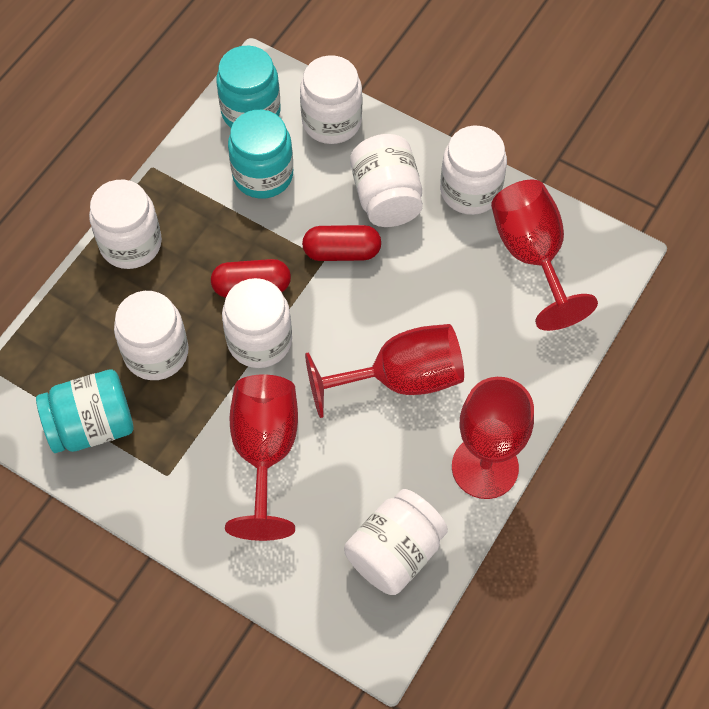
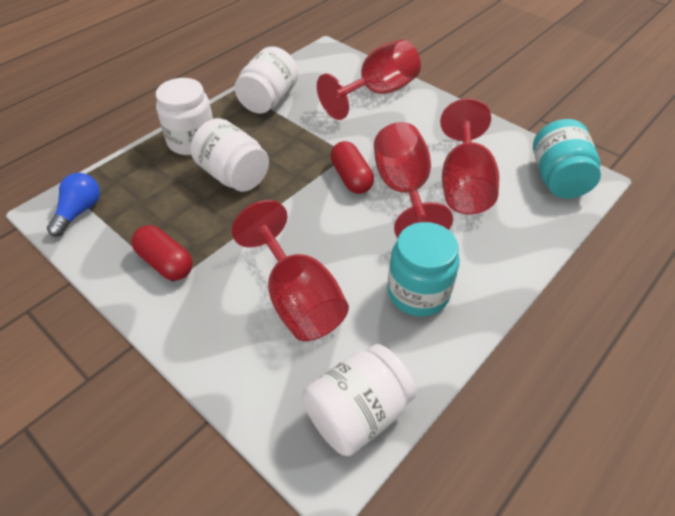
blue light bulb: none = 0 -> [47,173,100,237] = 1
turquoise jar: [36,370,134,453] [216,46,281,128] [228,110,293,199] = 3 -> [387,222,460,317] [533,119,601,199] = 2
white jar: [89,180,162,269] [114,291,189,380] [222,278,292,368] [300,55,362,144] [344,489,448,595] [350,134,423,227] [440,125,507,215] = 7 -> [156,78,213,155] [191,118,269,192] [235,46,298,114] [302,344,416,456] = 4

